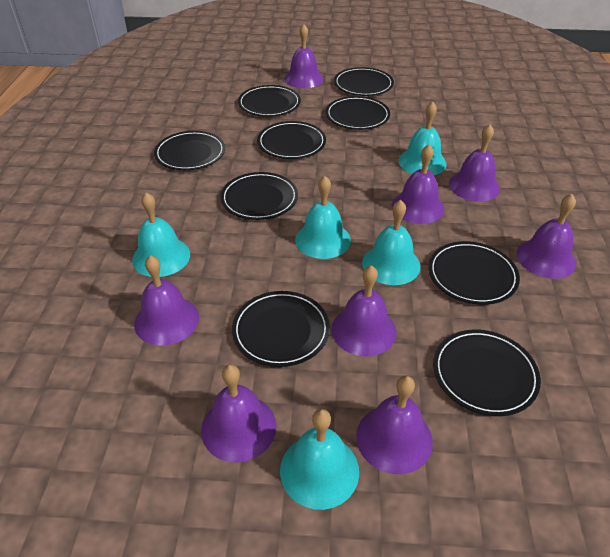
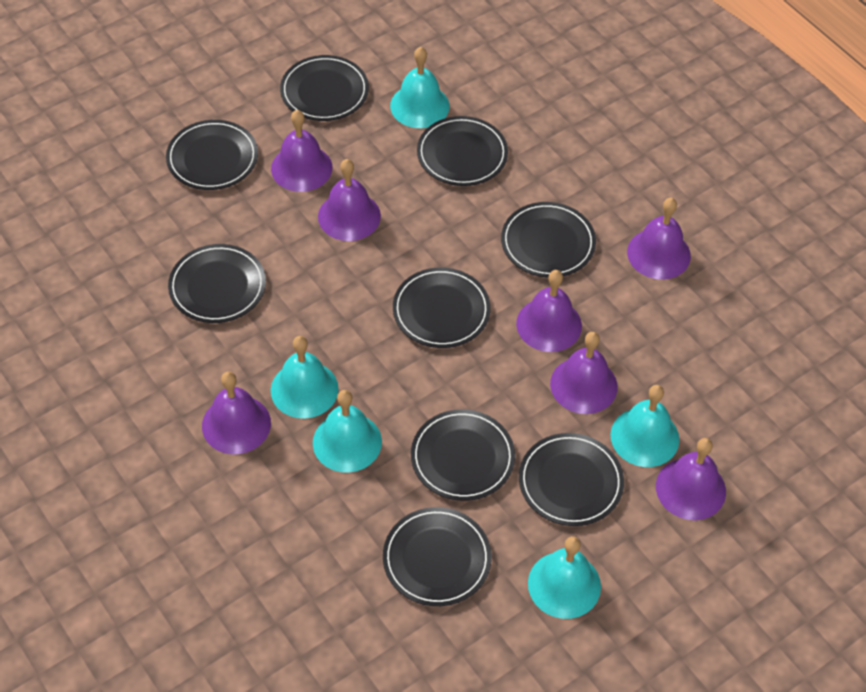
purple bell: [134,255,199,346] [201,364,276,463] [284,24,323,88] [331,265,396,356] [356,376,433,474] [392,144,445,224] [449,124,500,202] [516,194,576,279] = 8 -> [202,371,271,454] [271,110,332,192] [318,159,381,241] [516,270,582,352] [550,332,618,414] [627,198,691,280] [656,438,726,520] = 7

